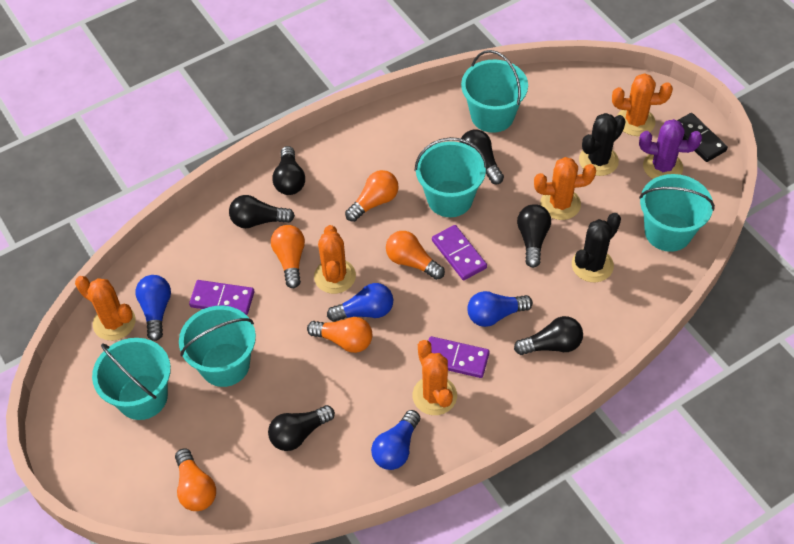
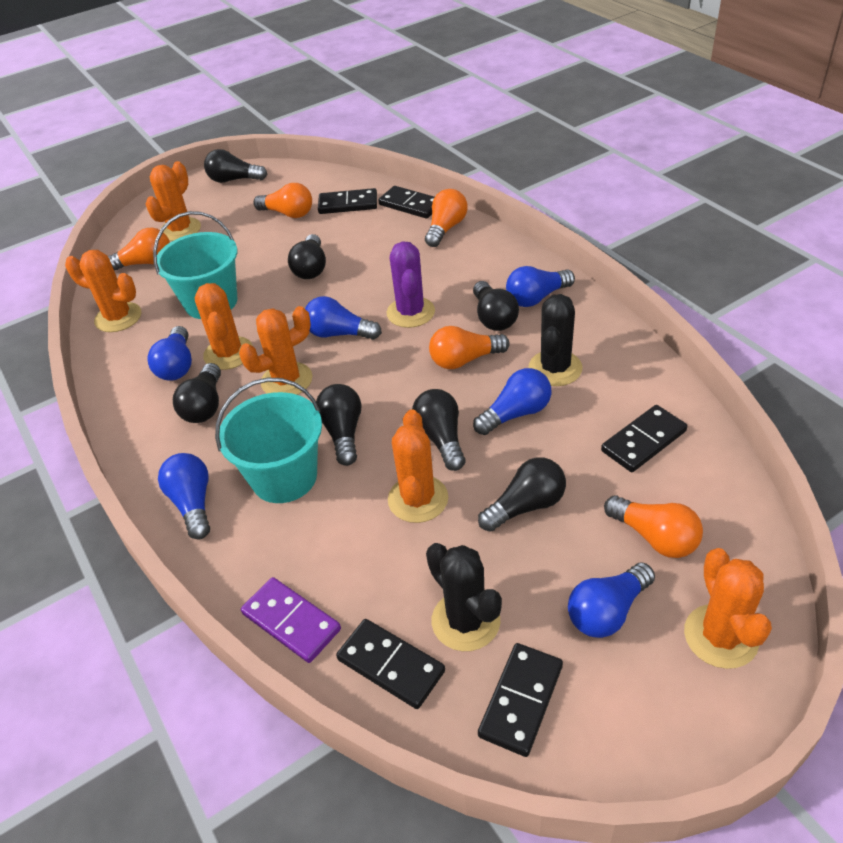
black domino: [677,113,728,162] = 1 -> [318,188,377,214] [336,619,445,709] [378,186,435,219] [478,643,563,757] [601,405,687,472] = 5
black light bulb: [229,195,295,228] [268,405,335,451] [272,146,305,195] [460,130,504,184] [514,316,583,355] [517,204,551,268] = 6 -> [173,363,221,423] [204,149,267,183] [288,234,326,279] [316,384,361,466] [412,389,465,471] [473,281,519,331] [478,457,566,532] = 7
blue light bulb: [135,275,171,341] [327,283,393,322] [371,410,420,470] [468,291,533,327] = 4 -> [147,326,192,381] [158,453,210,540] [305,296,382,340] [473,368,551,435] [506,266,575,307] [568,562,655,638] = 6
orange cactus: [75,276,136,341] [314,225,356,294] [413,340,457,415] [534,157,596,220] [612,73,673,136] = 5 -> [65,250,141,332] [146,161,201,241] [195,283,253,370] [239,306,312,395] [388,410,448,523] [684,548,772,669] = 6
purple domino: [189,280,254,315] [428,336,489,378] [432,225,487,280] = 3 -> [241,577,341,663] = 1
turquoise bucket: [92,338,171,420] [179,306,256,387] [414,137,487,217] [461,50,528,133] [639,174,715,252] = 5 -> [153,211,237,319] [215,378,322,503] = 2

